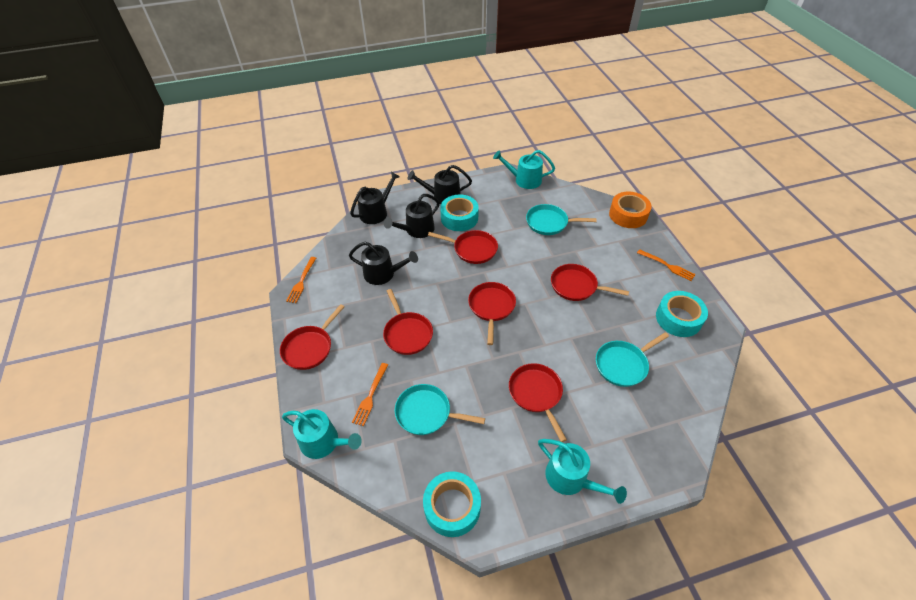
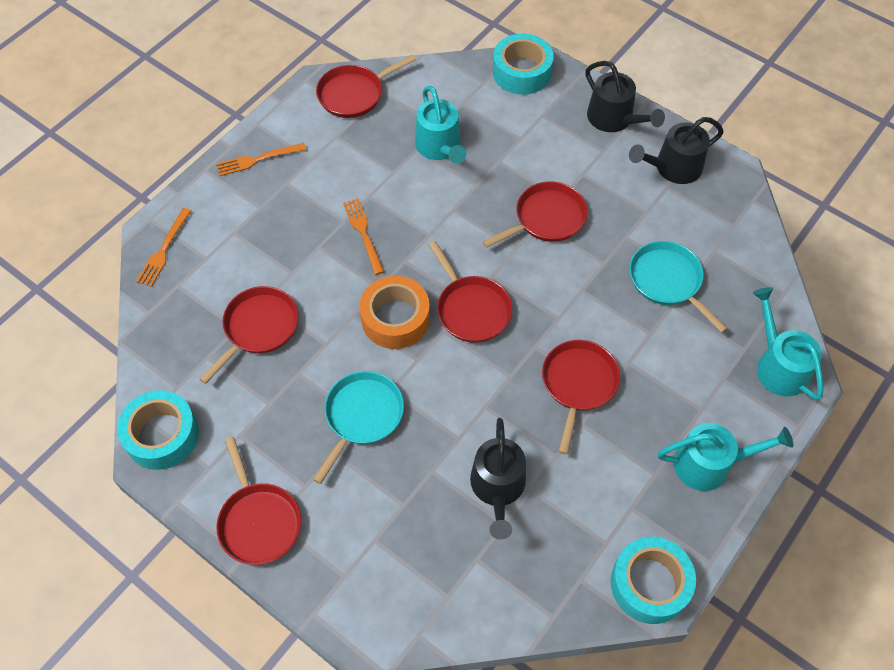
black watering can: [349,242,418,285] [350,172,400,224] [384,194,440,238] [408,165,472,204] = 4 -> [470,418,526,540] [585,61,665,132] [629,117,724,184] = 3
turquoise pan: [395,384,485,435] [526,204,597,235] [596,332,669,387] = 3 -> [313,371,404,484] [629,241,728,333] = 2

